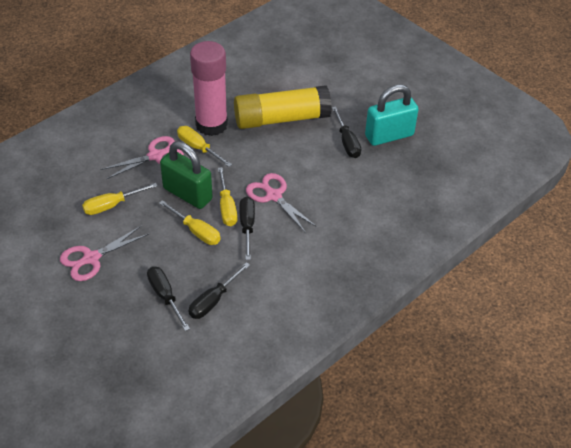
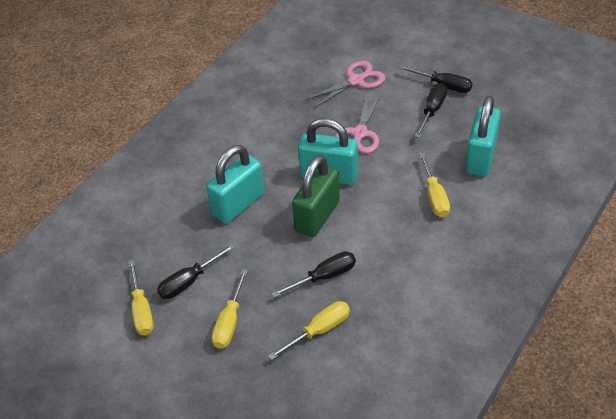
pink glue stick: [190,41,228,136] = 1 -> none = 0
pink scissors: [60,226,149,281] [100,136,184,179] [246,173,317,233] = 3 -> [305,61,386,108] [335,92,382,154] = 2
turquoise padlock: [365,84,419,146] = 1 -> [206,145,264,223] [298,118,358,185] [465,96,501,176] = 3
yellow glue stick: [234,85,332,129] = 1 -> none = 0

